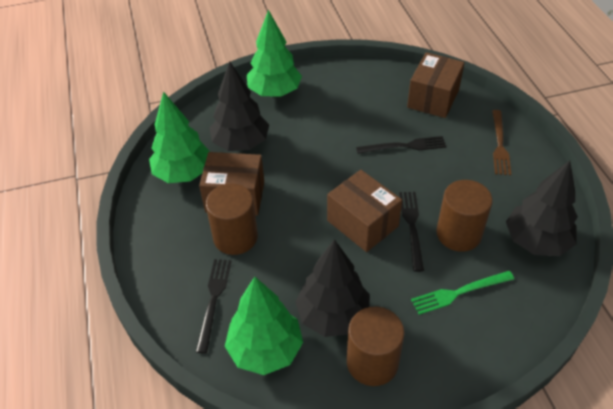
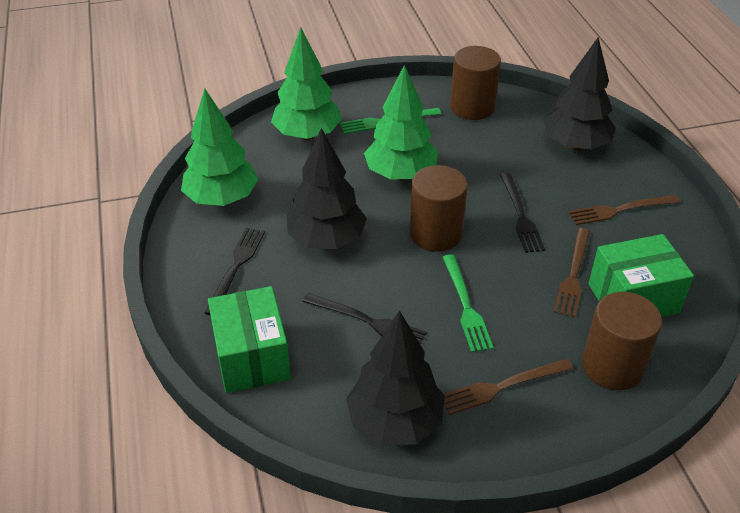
brown box: [199,152,264,216] [327,170,402,252] [407,52,465,118] = 3 -> none = 0
brown fork: [492,110,511,175] = 1 -> [444,359,573,415] [553,228,590,318] [568,195,681,225] = 3
green box: none = 0 -> [208,286,291,393] [588,234,694,317] = 2
green fork: [411,271,514,315] = 1 -> [340,108,441,134] [443,254,494,352] = 2

